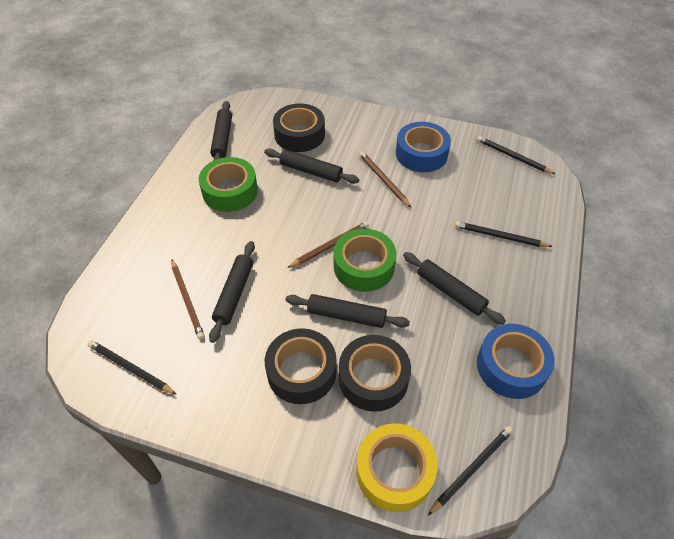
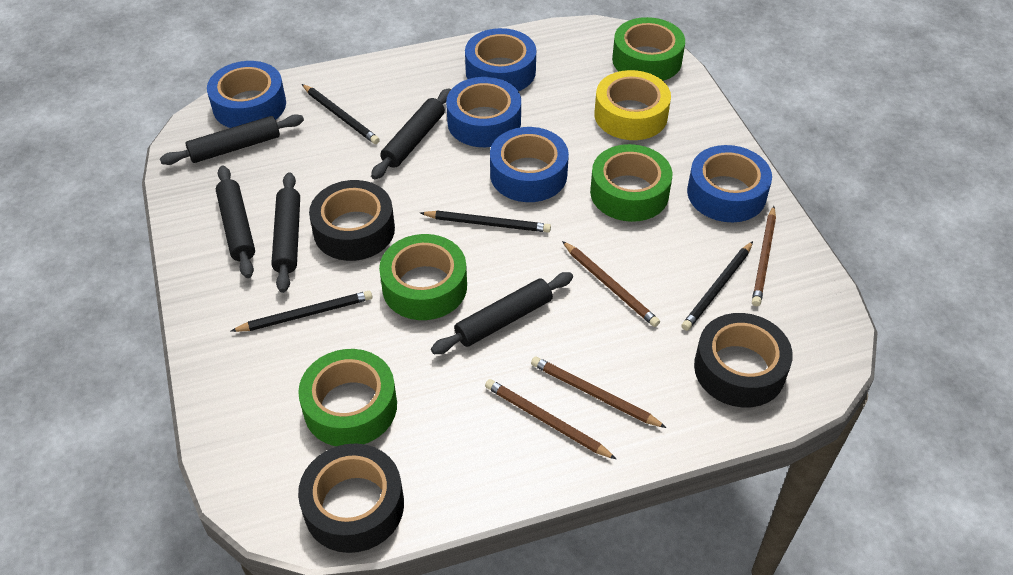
blue tape: [396,122,451,172] [477,324,555,399] = 2 -> [207,61,286,128] [446,77,521,147] [465,28,536,91] [490,127,569,202] [687,145,772,222] = 5
brown pencil: [171,259,205,340] [287,221,369,268] [359,151,411,207] = 3 -> [485,379,616,459] [531,357,667,428] [562,241,660,327] [752,206,776,306] = 4
green tape: [199,157,258,212] [334,229,396,292] = 2 -> [298,349,397,446] [379,234,467,320] [590,144,672,222] [612,17,685,81] = 4

